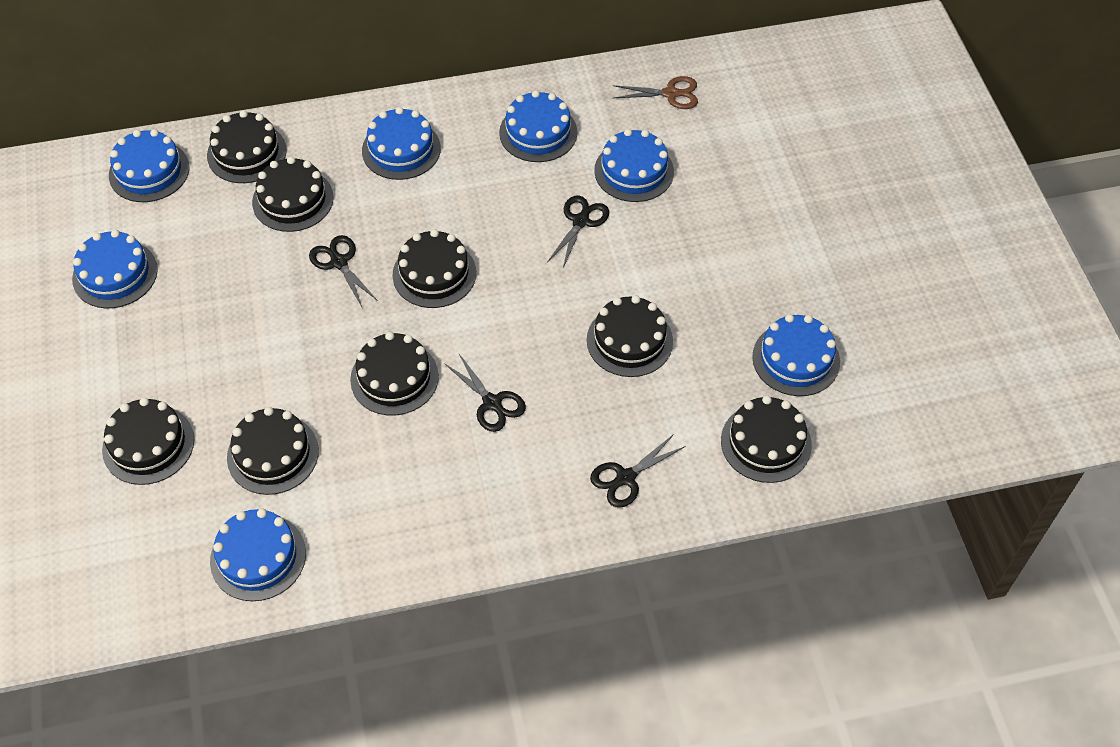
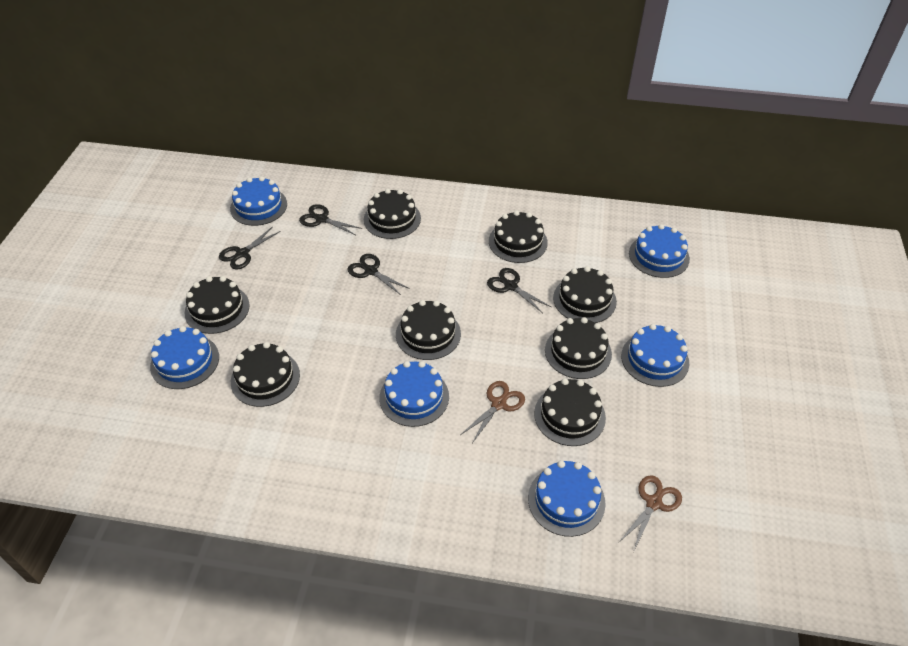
blue cake: [72,230,158,308] [109,129,190,202] [210,509,306,601] [362,107,441,180] [499,90,577,162] [594,129,674,202] [752,314,840,396] = 7 -> [150,326,219,389] [230,176,287,226] [379,361,449,427] [528,460,606,537] [621,324,689,387] [629,224,690,278] = 6
brown scissors: [613,76,698,109] = 1 -> [460,381,525,443] [619,475,682,550] = 2

